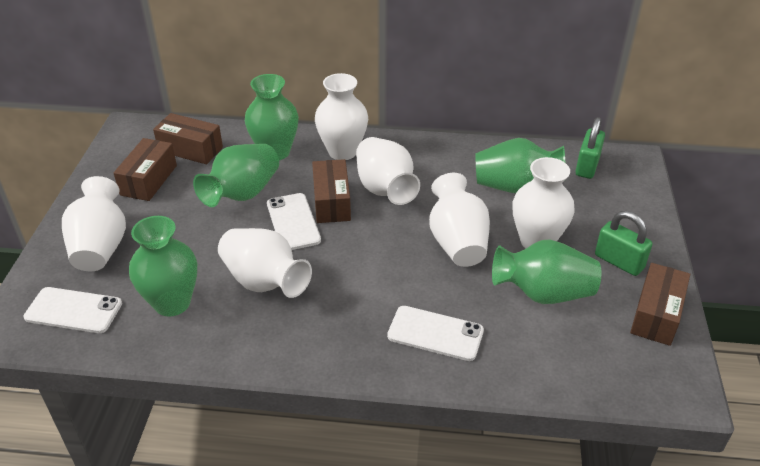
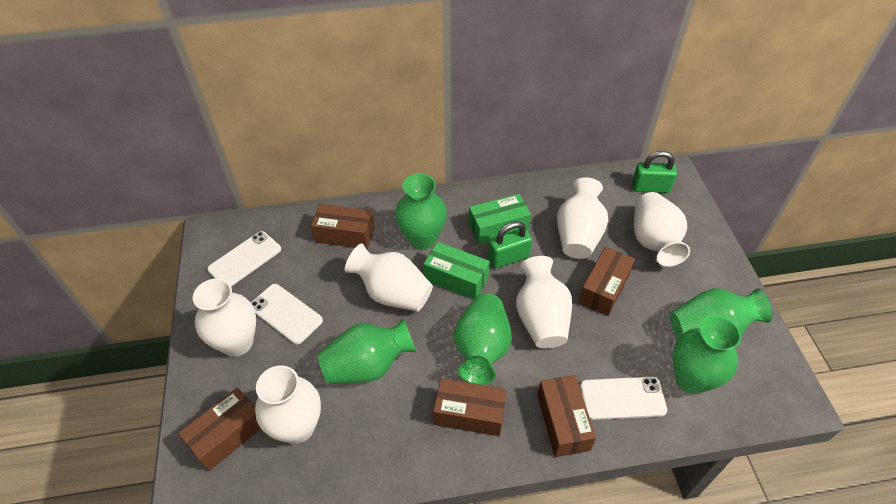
brown box: [114,138,177,201] [153,113,223,164] [312,159,351,223] [630,263,690,346] = 4 -> [178,388,261,471] [311,204,375,249] [433,378,507,436] [537,375,596,457] [579,247,635,316] = 5
green box: none = 0 -> [423,242,490,299] [469,194,531,245] = 2

